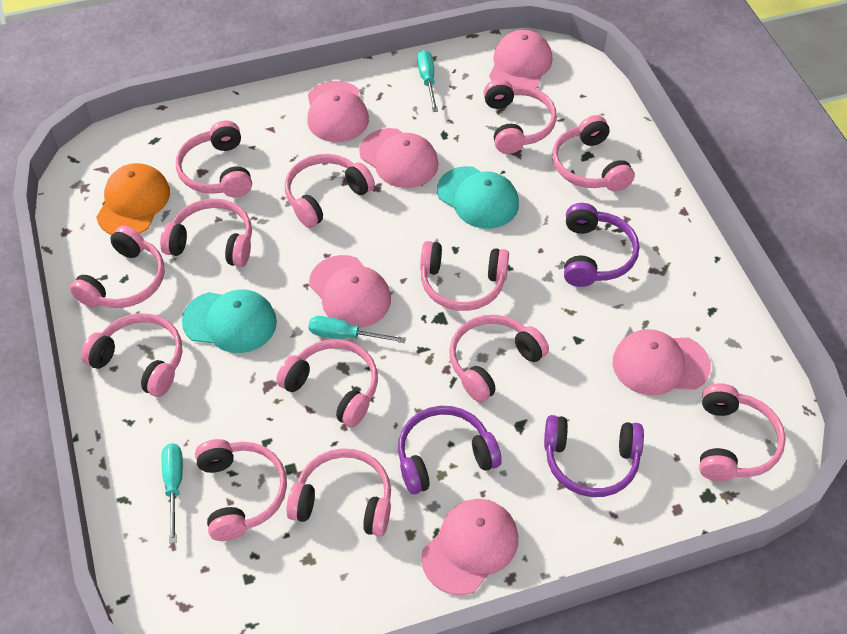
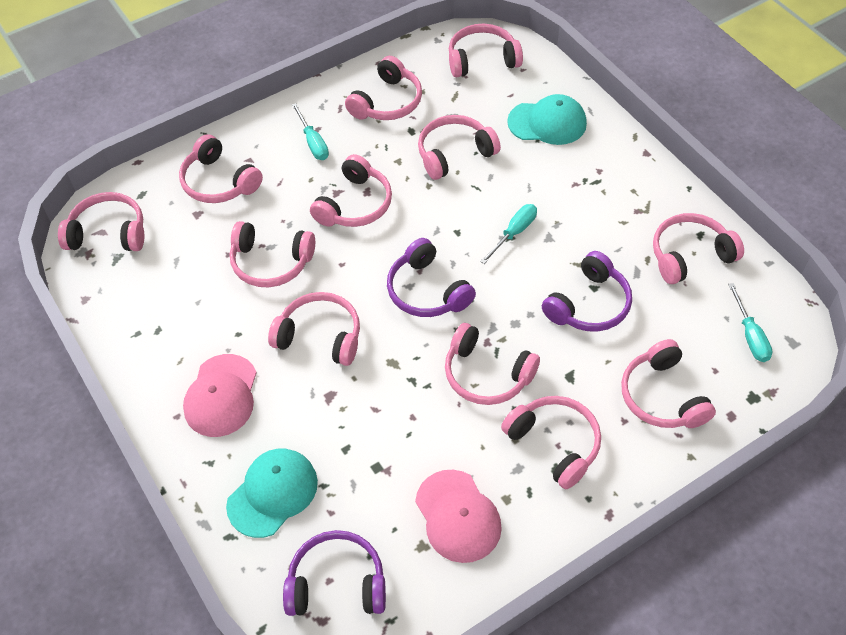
orange cap: [96,163,170,235] = 1 -> none = 0
pink cap: [307,81,369,142] [309,255,391,328] [359,128,439,188] [421,499,518,595] [489,30,552,89] [613,329,711,396] = 6 -> [183,354,257,437] [415,470,502,563] = 2
pink headphones: [70,226,165,308] [81,313,182,397] [160,199,252,267] [176,120,252,197] [195,439,287,541] [276,339,378,428] [285,154,375,228] [287,448,391,537] [420,241,509,311] [449,315,549,403] [483,79,557,154] [552,115,635,191] [699,383,786,481] = 13 -> [58,192,144,251] [179,134,263,203] [230,221,315,287] [268,292,360,366] [310,154,392,227] [345,56,422,120] [418,115,501,180] [445,323,540,405] [449,24,523,77] [501,396,601,489] [621,339,716,428] [653,213,744,284] = 12

